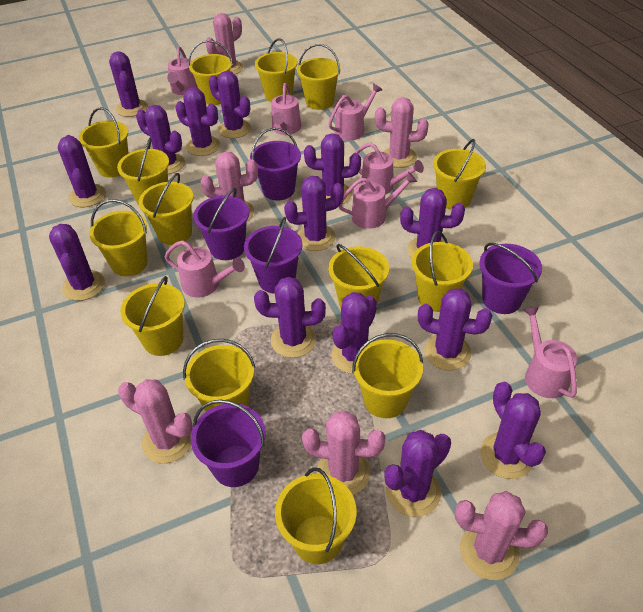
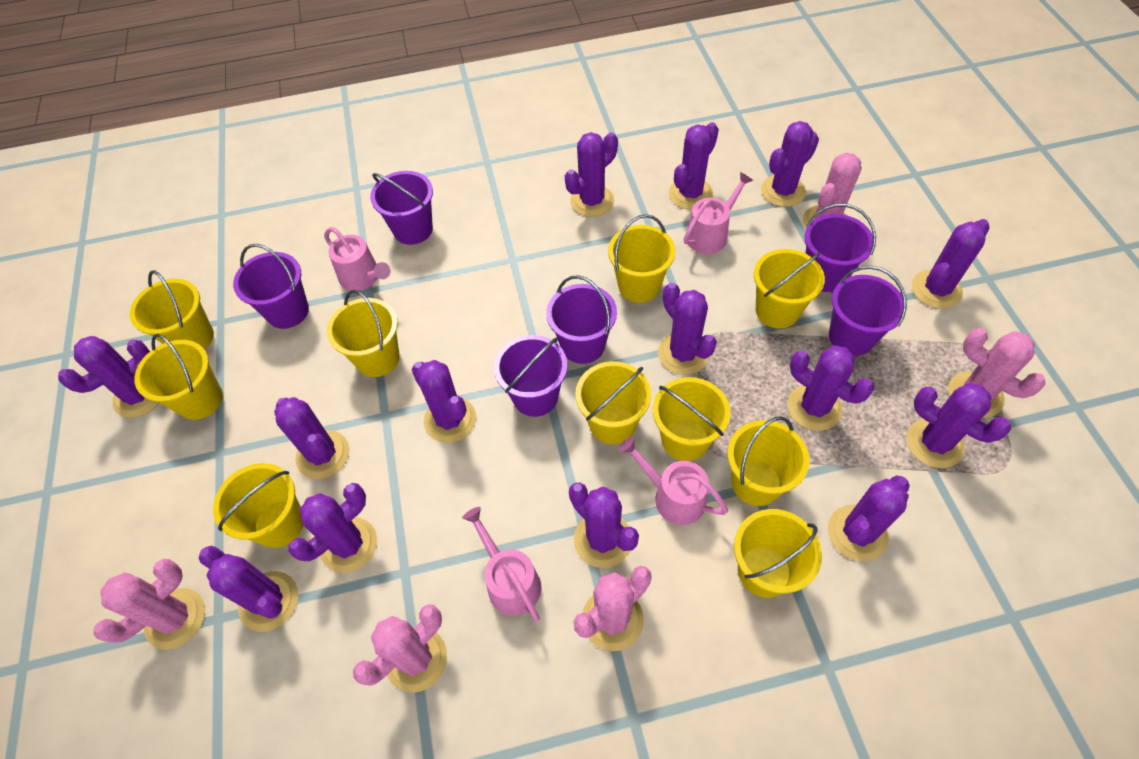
pink cactus: [118,379,193,463] [201,152,258,221] [206,13,243,74] [302,410,386,495] [375,97,429,168] [455,491,548,580] = 6 -> [94,559,205,650] [353,604,447,693] [574,566,652,651] [803,153,862,228] [948,328,1046,418] = 5
pink watering can: [165,240,245,297] [167,46,198,95] [271,83,301,135] [328,83,382,140] [339,172,417,229] [354,143,424,195] [523,306,577,398] = 7 -> [324,227,390,291] [462,507,541,622] [619,437,728,525] [684,172,753,254] = 4
purple bucket: [191,400,266,487] [193,188,249,260] [244,217,303,293] [250,128,301,201] [479,243,542,314] = 5 -> [233,244,309,329] [370,171,433,245] [494,335,567,417] [546,275,617,364] [805,204,876,292] [829,266,907,356] = 6
yellow bucket: [79,107,128,178] [89,199,148,276] [117,138,169,205] [120,276,185,356] [139,173,194,245] [183,339,255,411] [188,40,233,105] [255,39,298,102] [275,467,356,564] [297,44,341,110] [328,244,389,308] [352,333,423,418] [411,231,473,312] [433,139,486,210] = 14 -> [130,270,214,350] [134,334,223,420] [213,463,304,548] [327,290,400,377] [575,361,651,444] [608,214,676,303] [653,377,731,461] [727,416,809,506] [734,509,822,598] [754,249,825,329] = 10

